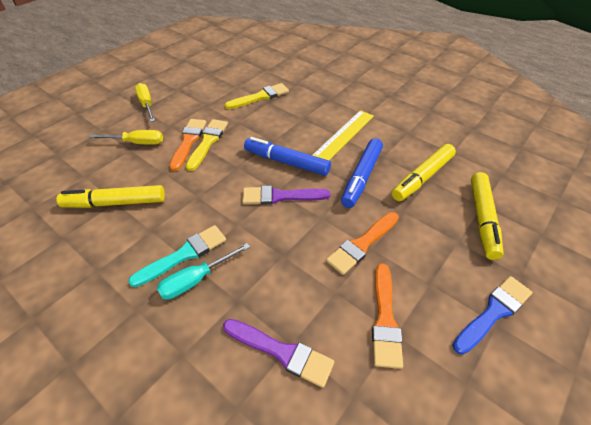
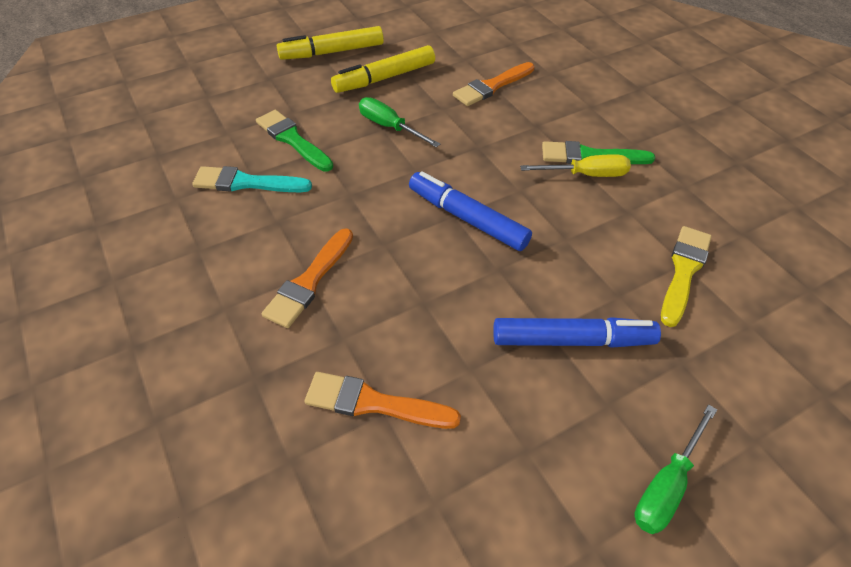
blue brush: [452,276,533,355] = 1 -> none = 0
green brush: none = 0 -> [256,110,333,172] [542,141,655,164] = 2
green screwdriver: none = 0 -> [359,97,440,147] [634,404,717,534] = 2
purple brush: [223,319,334,388] [242,186,330,205] = 2 -> none = 0
turquoise screwdriver: [157,243,250,300] = 1 -> none = 0
yellow brush: [186,119,228,171] [225,83,289,109] = 2 -> [661,226,712,327] = 1
yellow marker: [57,185,165,208] [392,144,456,201] [471,172,504,260] = 3 -> [277,26,384,60] [331,45,435,93] = 2
yellow ruler: [312,110,374,160] = 1 -> none = 0
yellow screwdriver: [89,130,163,145] [135,83,155,122] = 2 -> [520,154,631,177] = 1

